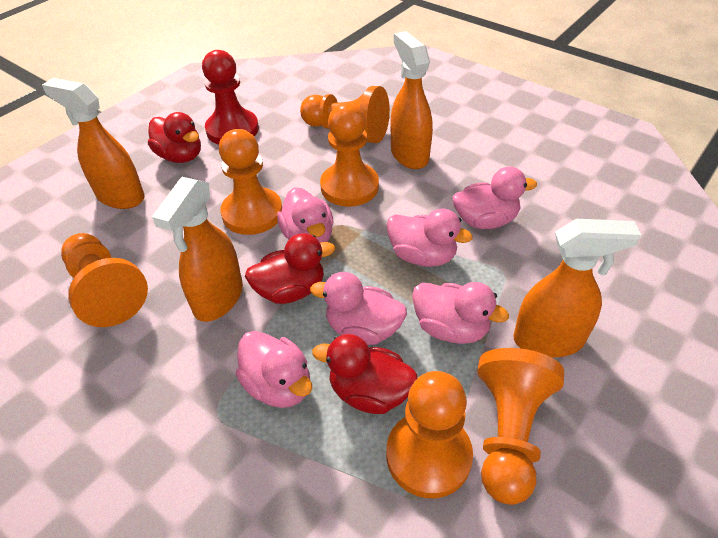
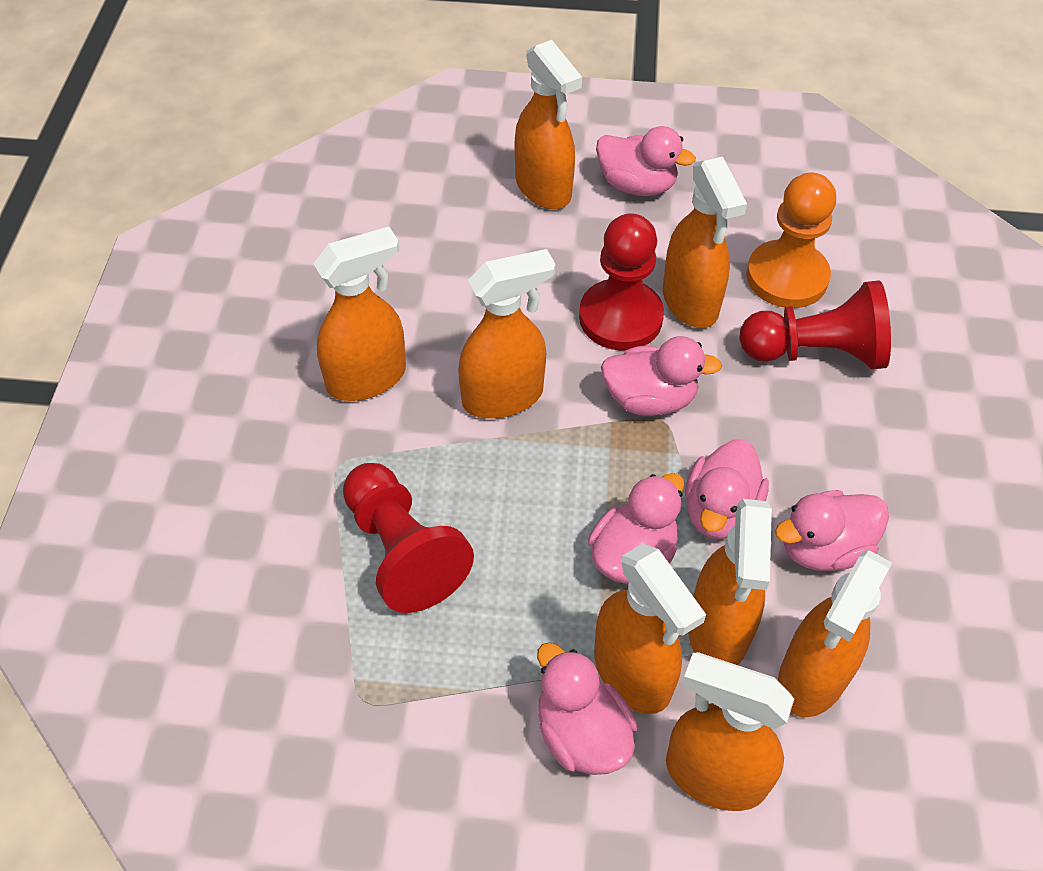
orange pawn: [61,233,148,327] [219,129,282,235] [300,86,390,143] [320,103,379,207] [386,371,473,498] [477,348,564,505] = 6 -> [746,173,836,308] = 1
orange spray bottle: [42,78,145,209] [152,177,243,322] [391,31,433,169] [514,219,641,358] = 4 -> [313,227,406,401] [458,249,555,419] [515,40,582,209] [594,544,706,714] [663,157,747,328] [666,652,794,811] [688,499,772,665] [778,550,892,717] = 8
red duck: [148,112,201,163] [245,233,335,304] [312,334,418,414] = 3 -> none = 0
red pawn: [202,50,259,145] = 1 -> [343,463,474,613] [579,213,664,351] [739,280,891,369] = 3

